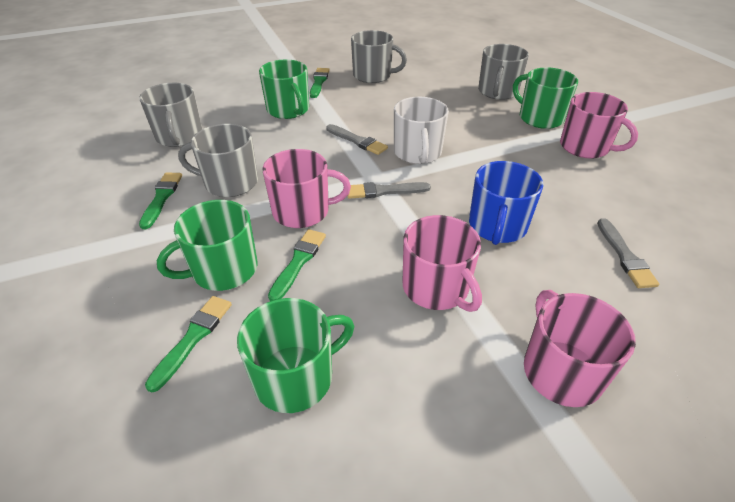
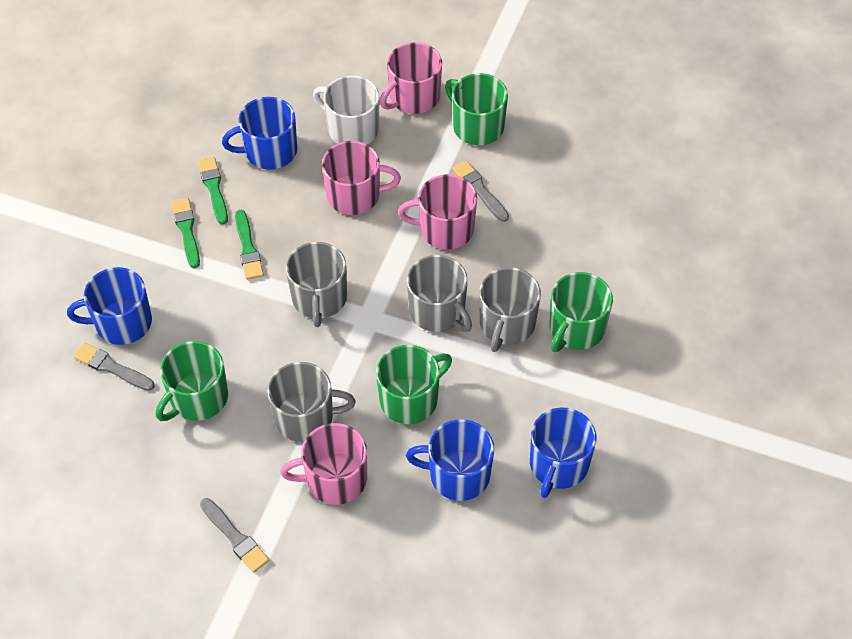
blue mug: [469,161,544,245] = 1 -> [67,267,152,345] [222,97,297,170] [406,419,494,501] [530,408,597,498] = 4
green brush: [139,173,182,229] [145,296,232,393] [268,229,326,301] [310,68,330,98] = 4 -> [171,198,200,268] [198,157,228,225] [235,210,264,280] = 3

